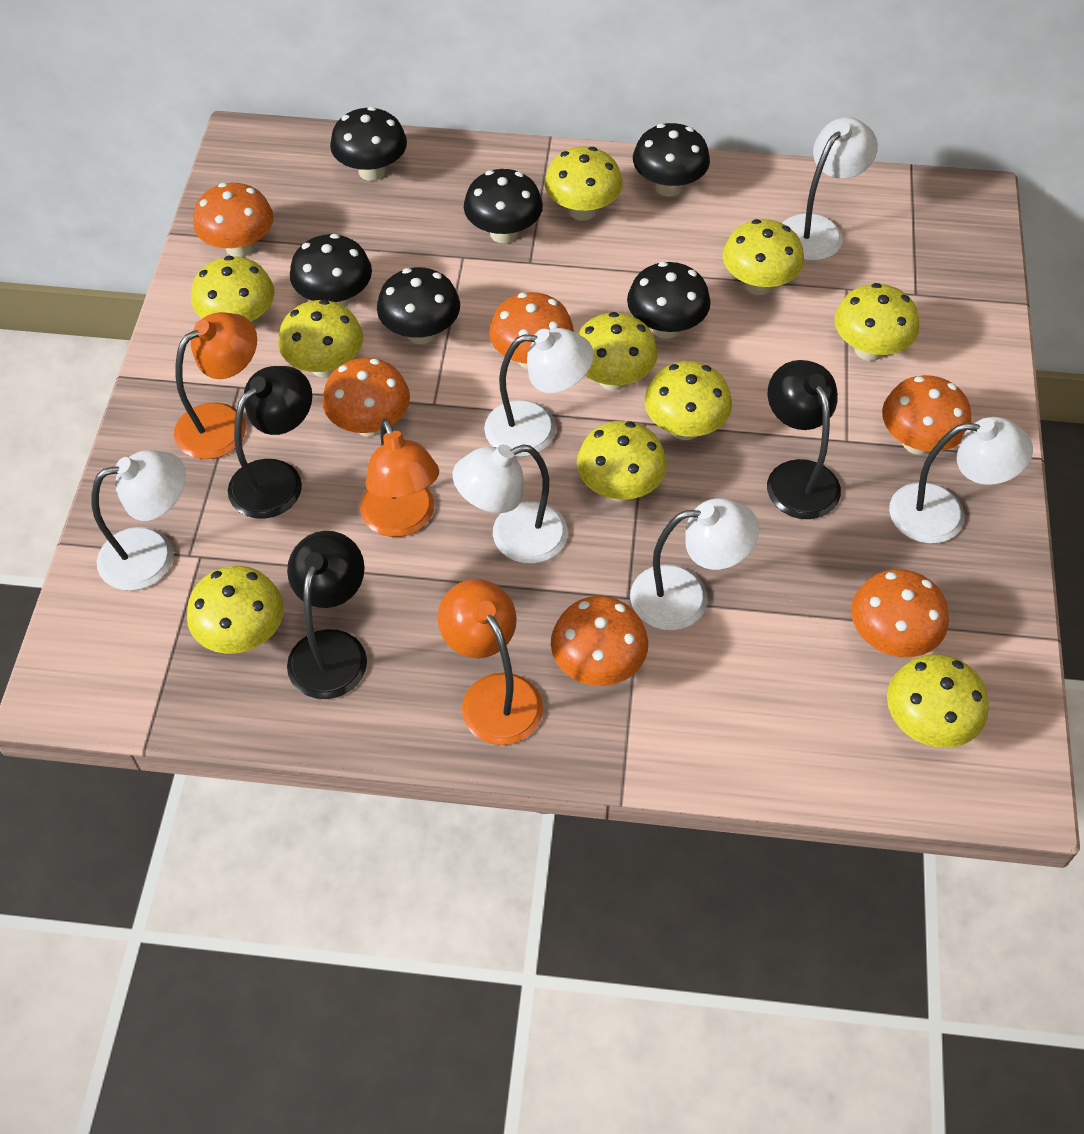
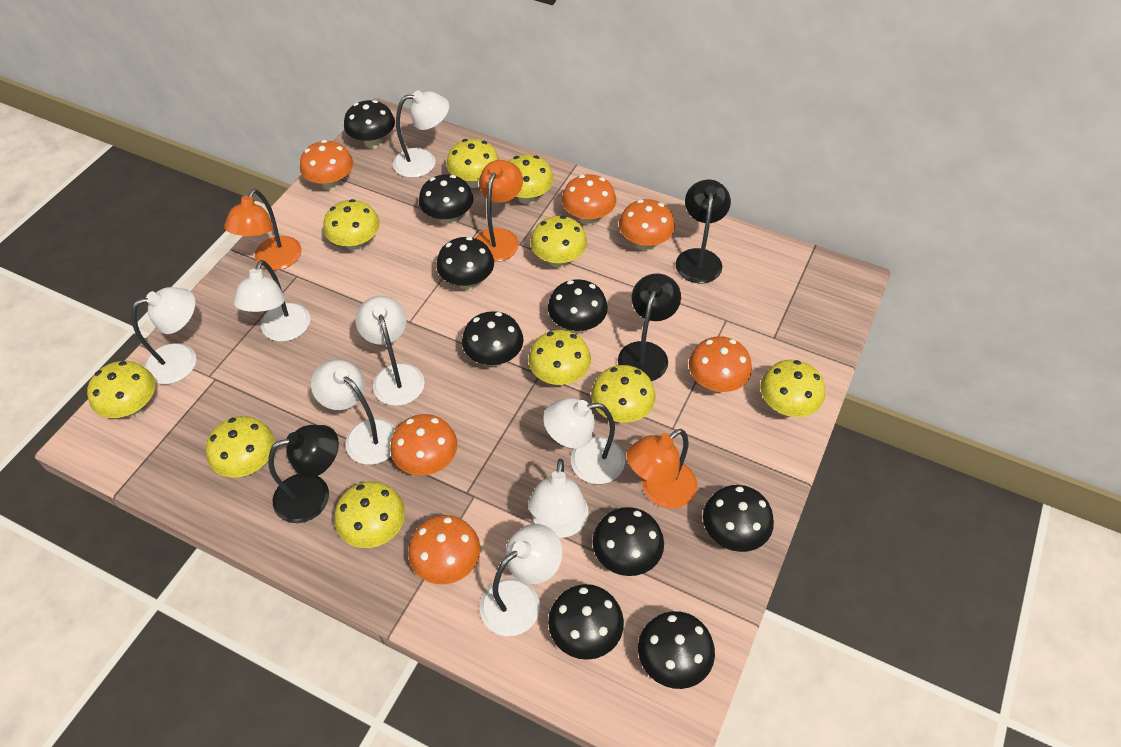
black mushroom: [290,234,372,307] [330,107,407,181] [377,267,460,344] [464,169,543,243] [627,262,711,339] [633,123,710,197] = 6 -> [344,100,395,149] [419,174,473,225] [436,237,494,290] [462,311,524,366] [548,279,608,333] [548,584,624,660] [593,507,664,576] [638,611,715,689] [703,485,774,552] = 9
white lamp: [92,450,186,591] [453,444,568,564] [484,328,594,457] [630,498,759,630] [783,117,878,261] [889,417,1033,544] = 6 -> [131,287,196,384] [233,260,310,341] [311,359,396,465] [355,296,425,406] [393,90,449,178] [480,524,563,636] [528,459,589,538] [543,398,625,484] = 8

